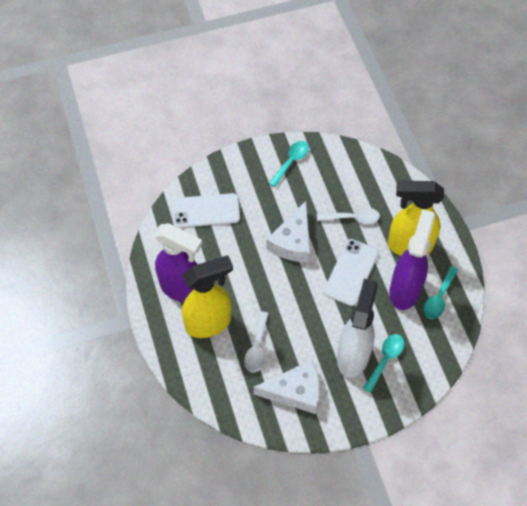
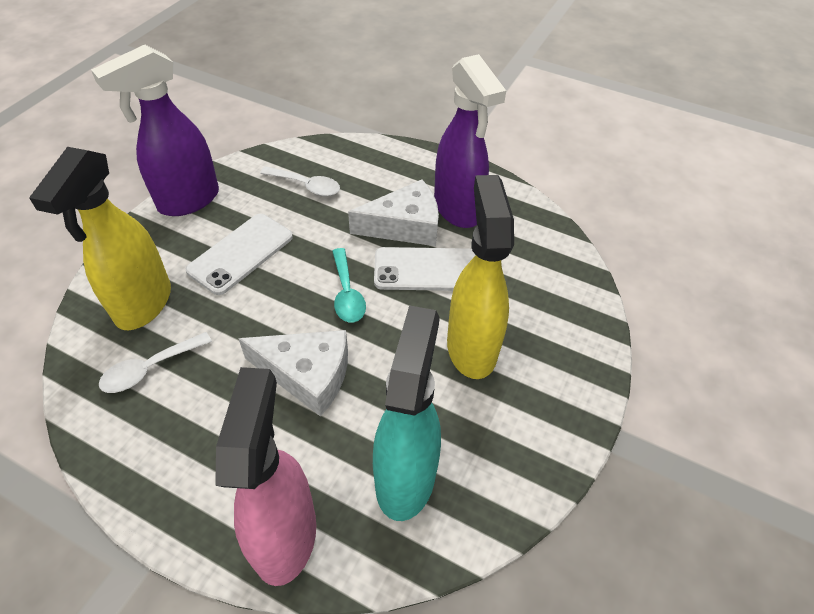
pink spray bottle: none = 0 -> [215,367,316,586] = 1
turquoise spoon: [269,141,309,187] [363,334,404,393] [424,266,458,319] = 3 -> [332,248,366,323] = 1
turquoise spray bottle: none = 0 -> [373,305,441,521] = 1
white spray bottle: [337,279,378,378] = 1 -> none = 0

